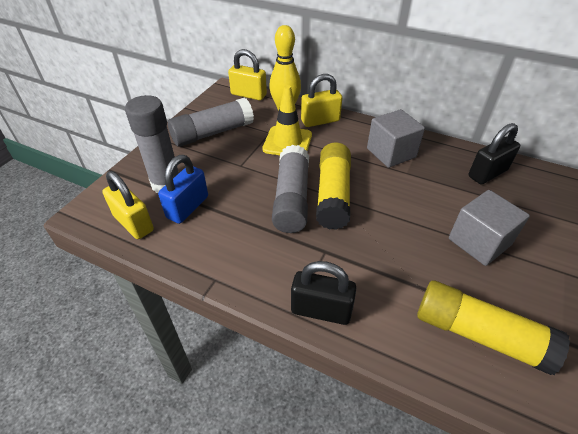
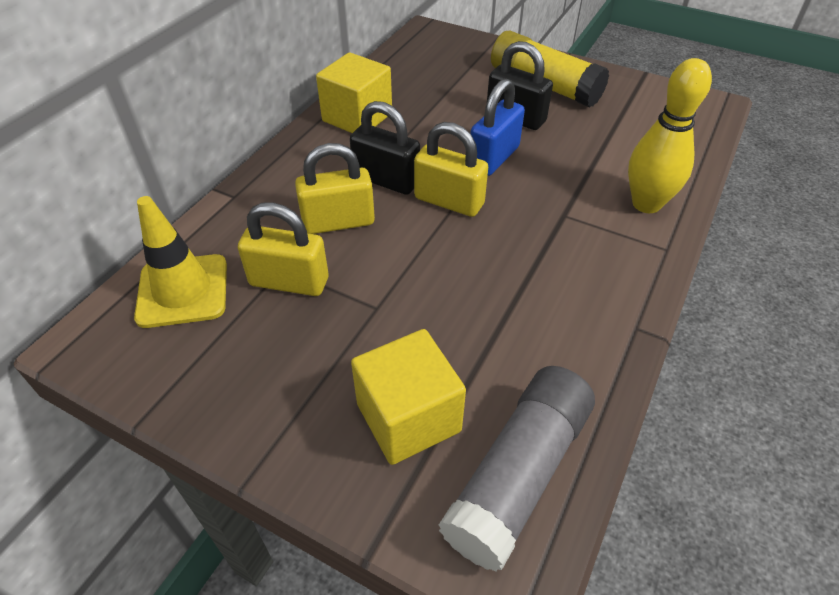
grey cube: [367,109,425,168] [449,190,530,266] = 2 -> none = 0
grey glue stick: [125,95,179,193] [168,98,254,147] [272,145,309,233] = 3 -> [439,366,595,572] = 1
yellow cube: none = 0 -> [316,52,392,133] [351,329,466,465] = 2
yellow glue stick: [316,142,351,230] [417,280,570,375] = 2 -> [491,30,609,107] = 1

